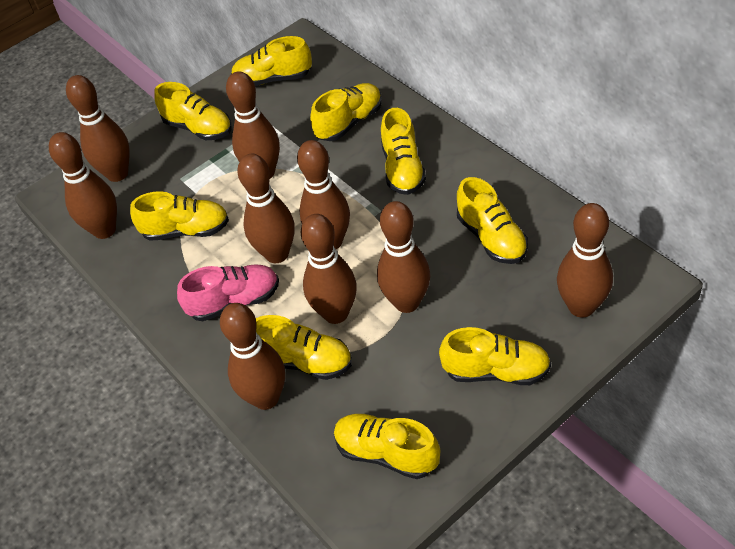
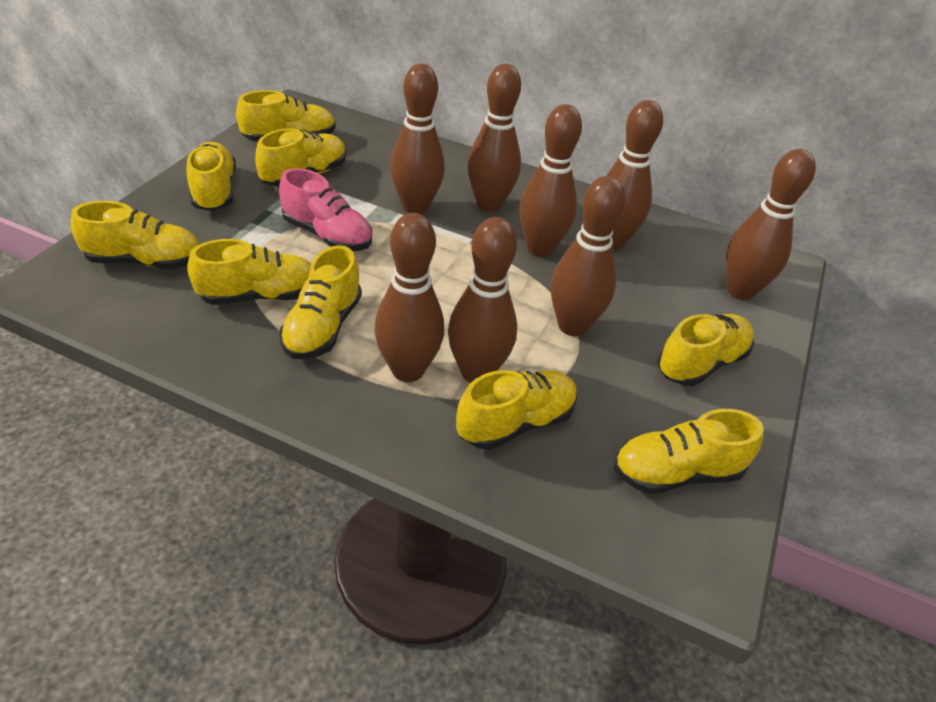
brown bowling pin: [49,132,117,239] [66,75,130,182] [220,303,285,410] [226,72,280,179] [237,154,294,263] [297,140,350,249] [301,214,357,324] [377,201,430,313] [557,203,613,318] = 9 -> [374,213,444,382] [390,64,445,214] [448,217,517,383] [468,64,521,212] [519,104,582,257] [551,176,626,336] [606,100,663,249] [726,149,816,300] = 8

